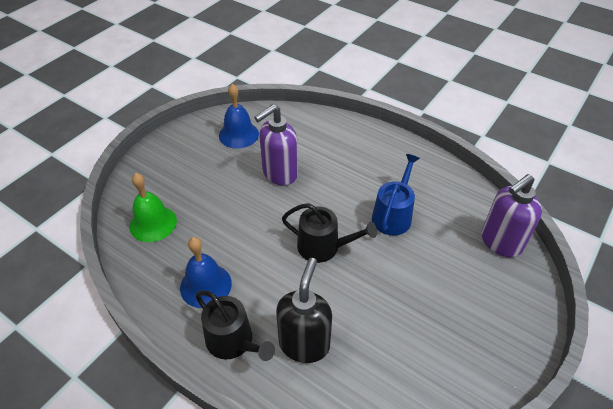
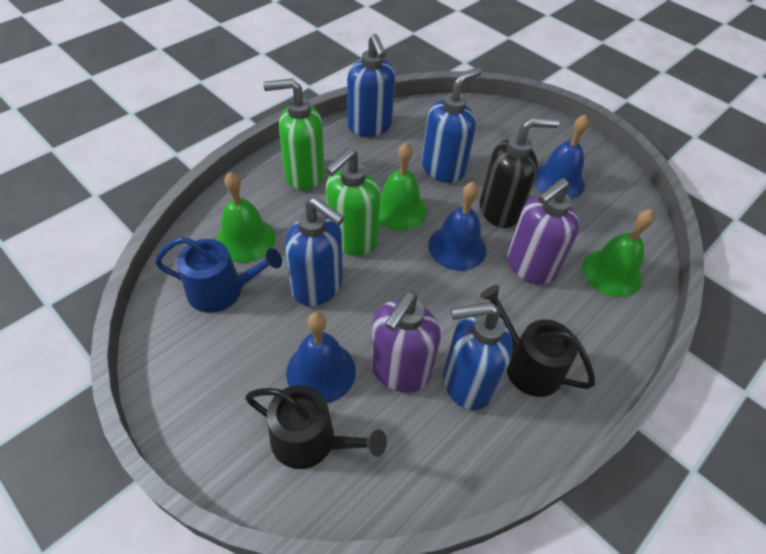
blue bell: [180,237,232,308] [219,84,259,149] = 2 -> [286,312,356,403] [428,182,486,271] [534,114,589,199] = 3
blue soap dispenser: none = 0 -> [285,197,345,306] [347,34,396,137] [422,67,482,183] [443,302,513,410] = 4
green bell: [129,173,177,242] = 1 -> [216,172,275,263] [379,143,427,231] [582,209,655,297] = 3
green soap dispenser: none = 0 -> [263,79,325,191] [325,148,381,256] = 2

